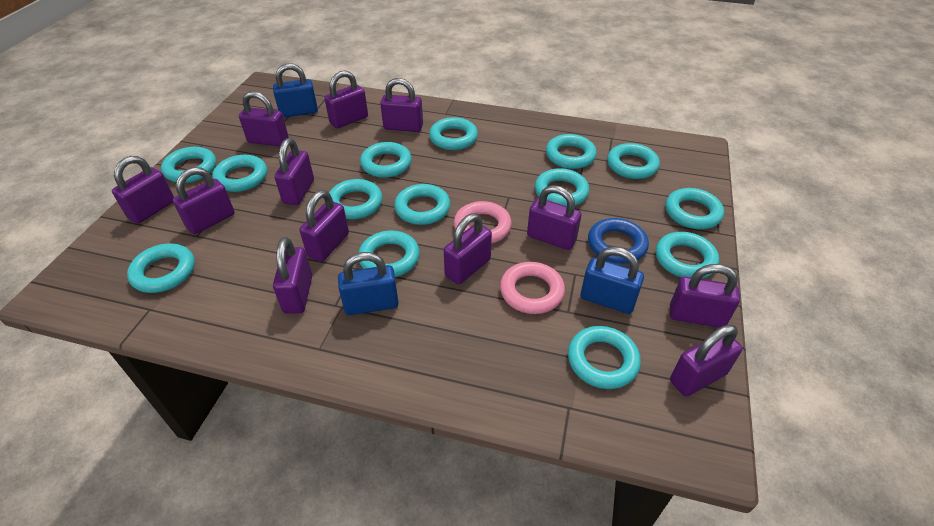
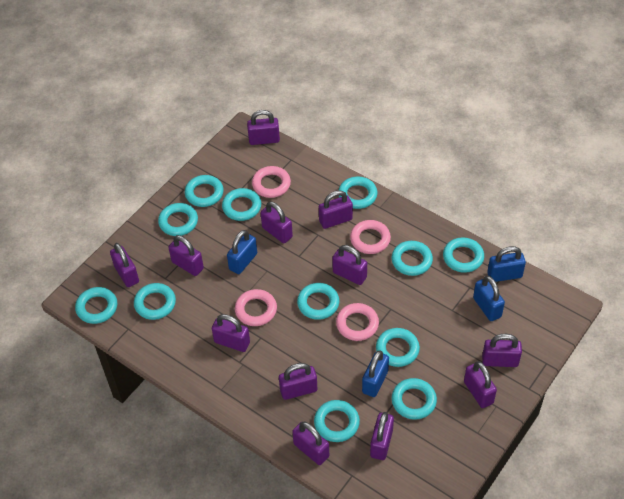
blue padlock: [273,63,318,118] [338,252,399,315] [581,247,644,314] = 3 -> [227,230,257,274] [362,350,389,397] [473,276,505,321] [487,246,526,282] = 4
blue ring: [588,218,649,264] = 1 -> none = 0
pink ring: [454,201,512,244] [500,262,565,314] = 2 -> [235,289,277,326] [252,166,291,198] [336,303,379,341] [350,220,391,254] = 4
turquoise ring: [127,244,195,293] [161,147,216,183] [212,155,267,192] [329,179,383,219] [359,231,420,277] [360,142,412,178] [394,184,450,225] [429,117,478,150] [535,168,589,206] [546,134,597,169] [568,326,641,389] [607,143,660,179] [656,232,719,278] [666,188,724,229] = 14 -> [75,287,117,324] [134,283,176,320] [158,203,198,236] [185,175,224,207] [222,188,261,221] [297,283,339,320] [314,400,360,442] [339,177,377,209] [376,328,420,367] [391,241,433,276] [392,378,437,420] [443,238,484,273] = 12

